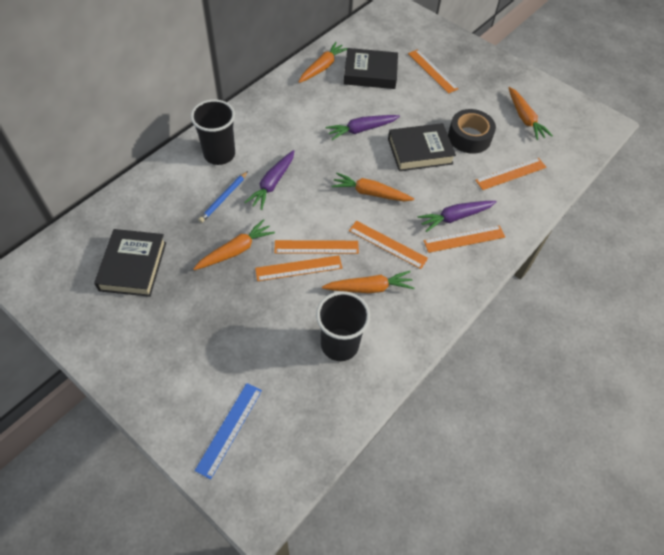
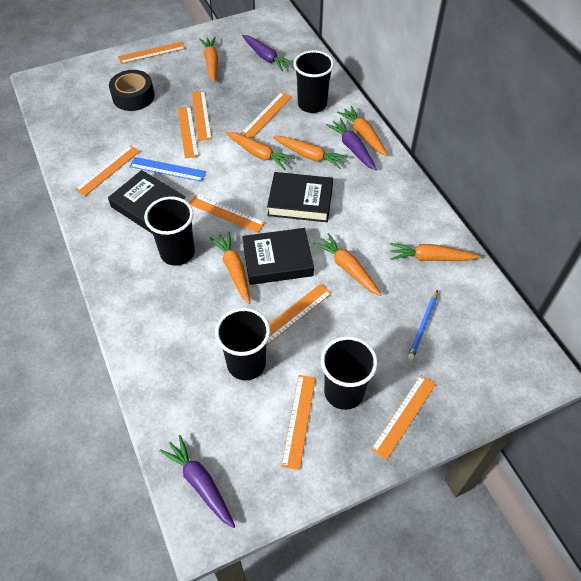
black cup: [190,99,235,165] [316,291,370,361] = 2 -> [144,196,195,266] [215,308,270,380] [294,50,334,113] [321,336,378,410] = 4
orange carrot: [193,219,275,270] [299,42,347,83] [322,271,414,293] [332,173,414,201] [508,87,553,140] = 5 -> [199,37,218,83] [210,232,250,304] [225,132,295,170] [273,136,348,169] [313,233,382,296] [337,106,388,156] [390,243,480,261] = 7
orange ruler: [255,256,342,281] [274,240,359,254] [349,221,428,269] [408,49,458,94] [424,225,505,253] [475,158,547,190] = 6 -> [75,145,140,196] [118,42,186,64] [178,106,199,159] [189,194,265,233] [192,91,212,141] [242,92,292,138] [266,284,332,346] [281,375,316,470] [371,375,436,460] = 9

